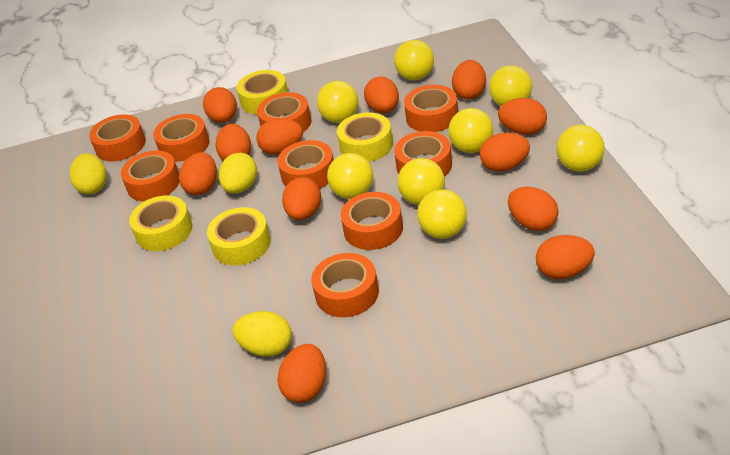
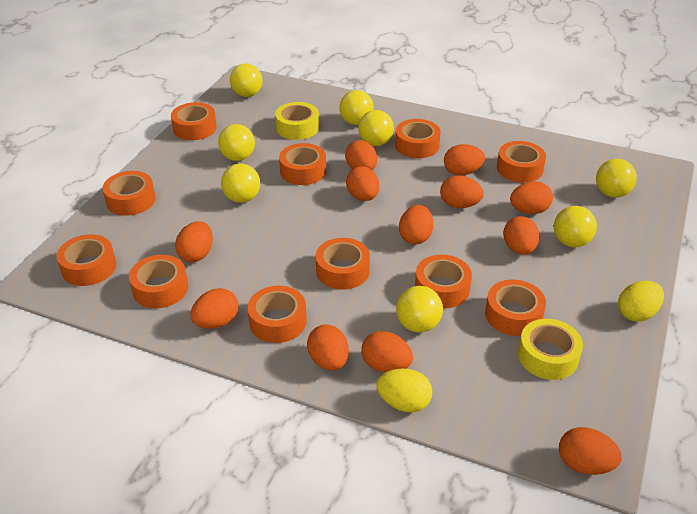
orange tape: [89,114,146,161] [121,151,179,201] [153,114,210,162] [257,92,311,132] [277,140,334,189] [311,253,379,317] [340,192,403,250] [394,131,452,177] [404,85,458,132] = 9 -> [57,234,116,286] [102,171,156,216] [129,255,188,308] [171,102,217,140] [248,286,307,343] [279,143,326,185] [316,238,370,290] [395,119,441,158] [415,255,472,308] [485,280,546,336] [497,141,546,183] = 11
yellow egg: [69,153,107,194] [219,153,257,194] [233,311,292,357] = 3 -> [376,369,432,412] [618,281,664,322] = 2
yellow tape: [129,195,192,251] [207,207,271,265] [237,70,288,114] [337,112,393,162] = 4 -> [275,102,319,140] [518,319,583,380] = 2

